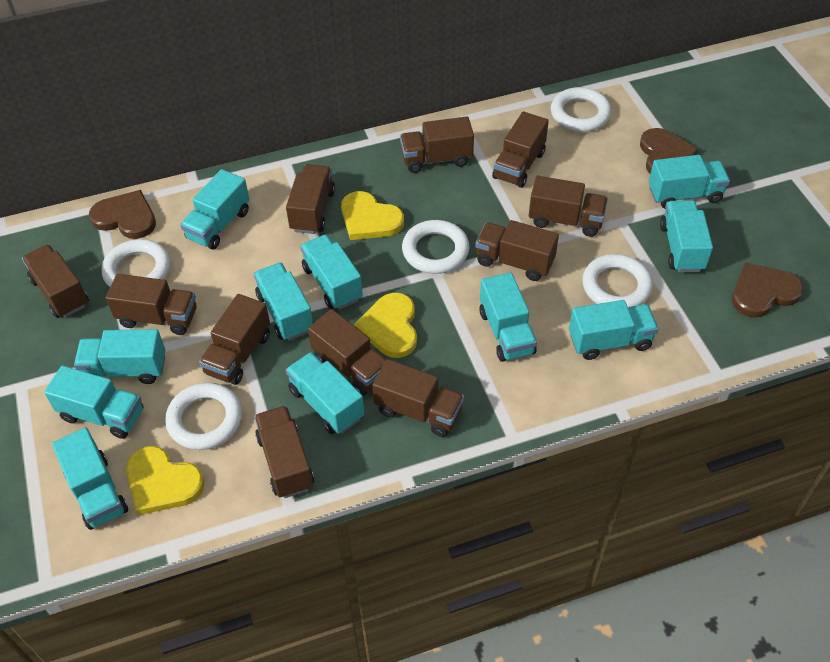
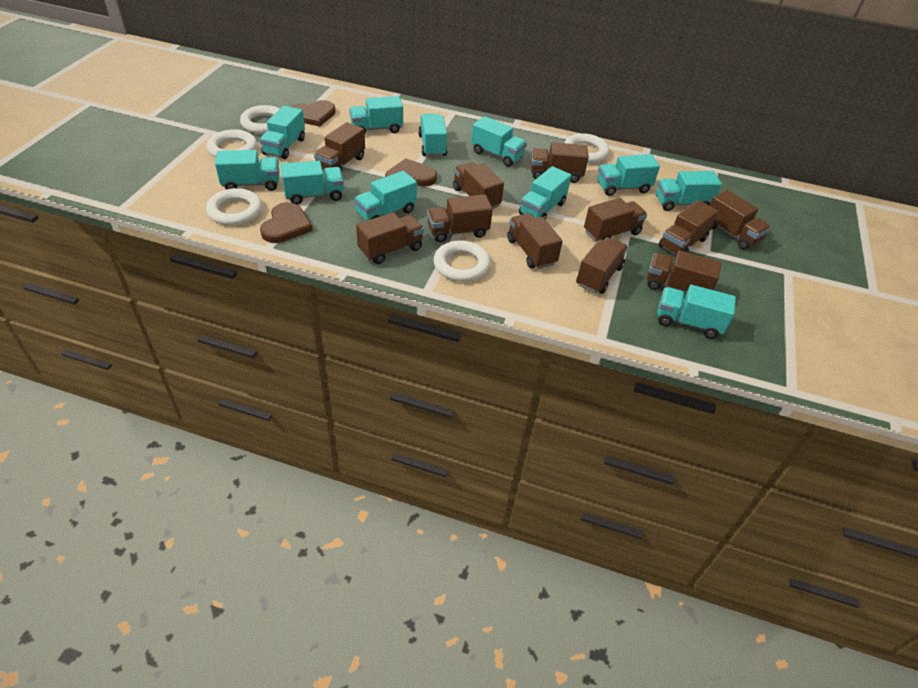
yellow heart: [126,446,204,515] [341,191,404,240] [354,292,417,358] = 3 -> none = 0

